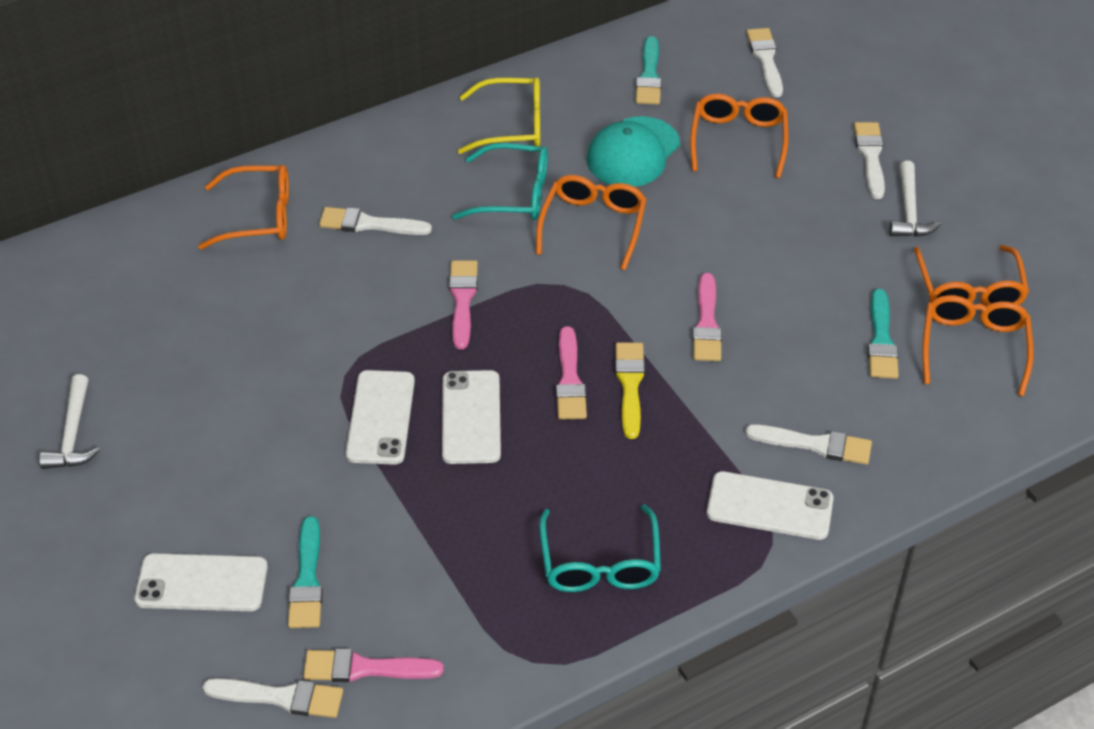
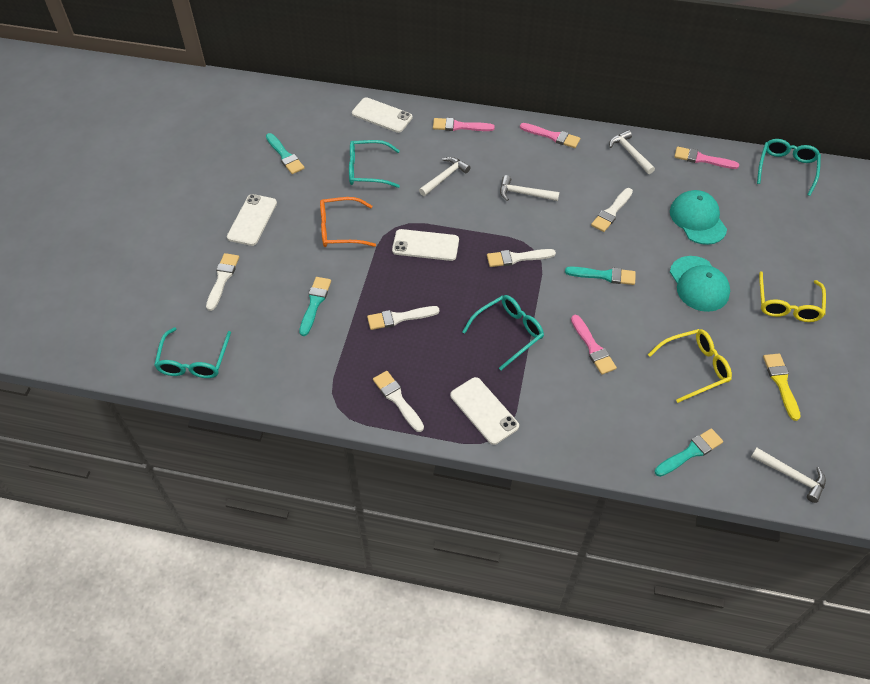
orange glasses: [198,165,289,249] [536,175,646,270] [690,94,789,178] [914,245,1029,306] [922,295,1034,396] = 5 -> [320,197,376,247] = 1
turquoise brush: [288,516,323,628] [636,36,662,105] [868,289,899,379] = 3 -> [266,133,304,174] [299,277,331,336] [565,266,636,285] [655,428,723,477] = 4
turquoise cap: [587,116,680,187] = 1 -> [670,190,727,245] [670,256,730,312] = 2
turquoise glasses: [452,143,548,220] [539,504,661,592] = 2 -> [154,327,231,378] [349,140,400,188] [462,295,544,370] [757,139,821,196] = 4
white hammer: [39,374,100,469] [889,161,942,237] = 2 -> [419,157,471,196] [500,175,559,201] [609,130,655,174] [751,447,826,503] = 4
yellow glasses: [458,77,540,154] = 1 -> [648,329,732,403] [759,271,826,322] = 2

